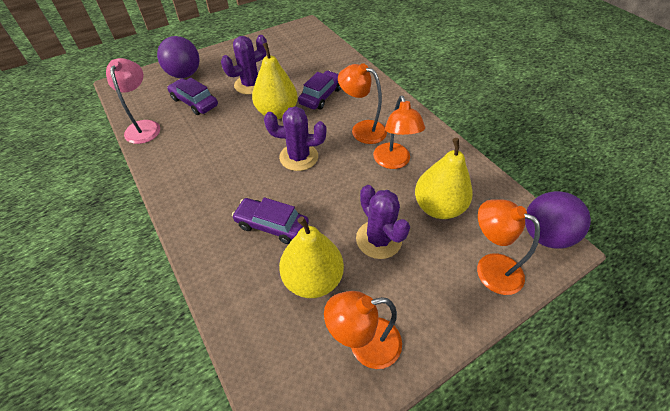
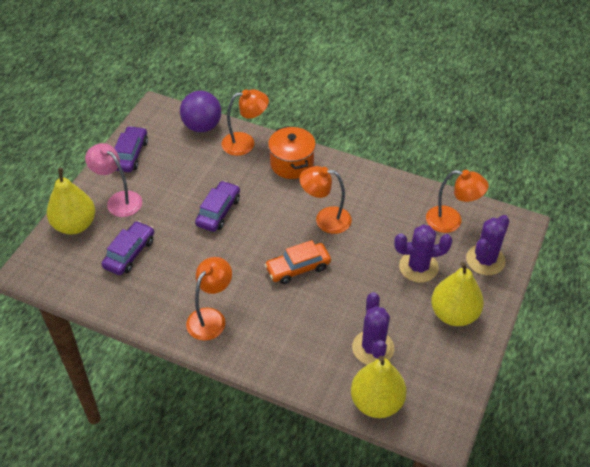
orange car: none = 0 -> [264,240,331,284] = 1
orange pot: none = 0 -> [268,126,316,179] = 1
purple ball: [157,36,200,78] [525,191,591,249] = 2 -> [180,91,221,132] = 1

